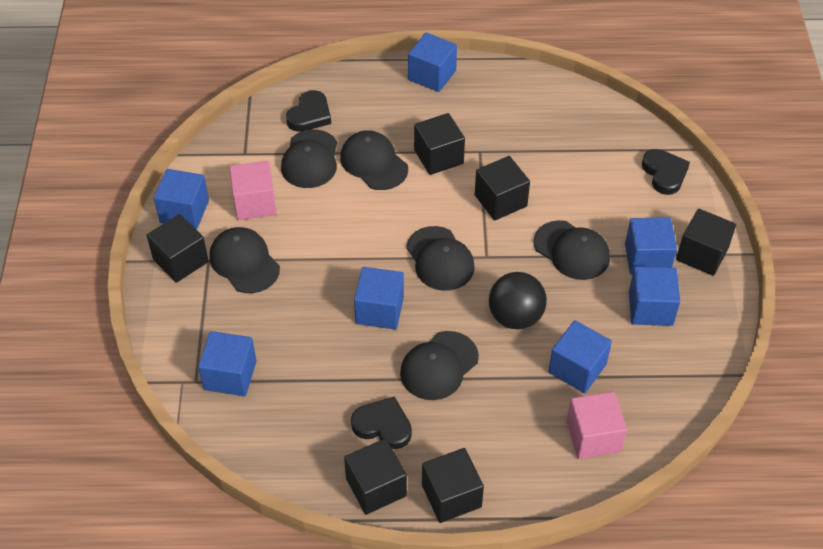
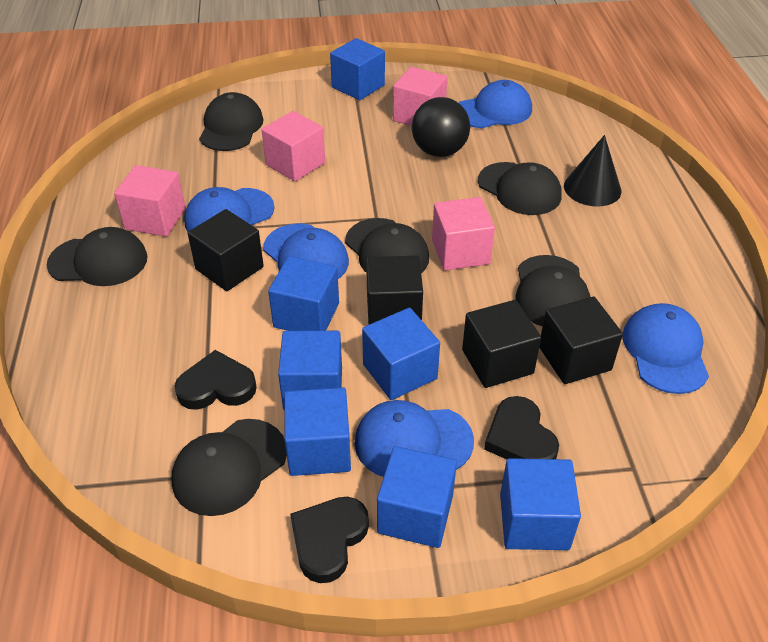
black cone: none = 0 -> [564,135,621,206] = 1
black cube: [146,214,209,283] [344,438,407,515] [414,113,465,175] [422,448,484,523] [475,156,530,220] [676,209,736,276] = 6 -> [188,209,264,291] [366,256,423,325] [462,300,541,388] [539,297,623,384] = 4
blue cap: none = 0 -> [184,187,274,232] [263,224,349,279] [355,400,474,477] [459,80,532,128] [623,303,709,394] = 5
pink cube: [229,161,277,220] [567,392,627,459] = 2 -> [114,165,186,237] [262,111,325,181] [393,67,447,126] [432,197,495,271] = 4

